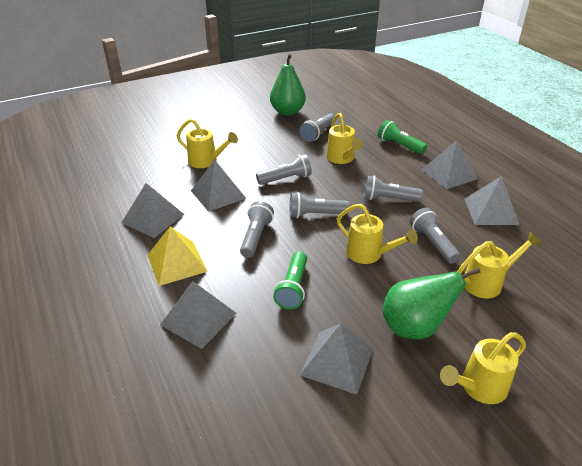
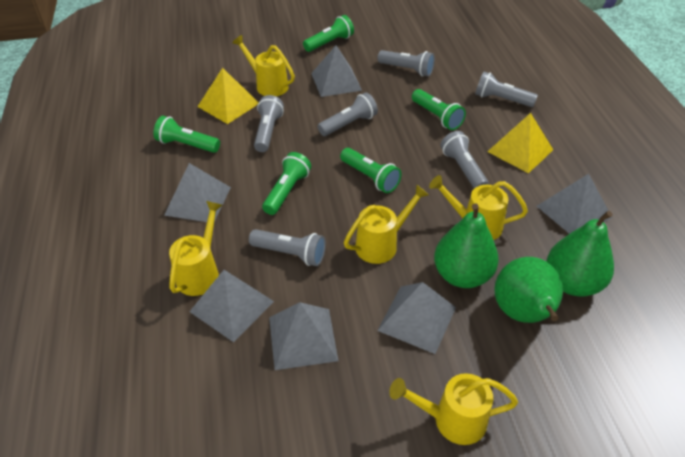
green flashlight: [273,252,307,310] [378,120,427,154] = 2 -> [153,116,220,153] [262,152,311,215] [303,15,354,52] [340,148,401,193] [412,89,466,130] = 5
green pear: [270,54,306,116] [383,267,480,339] = 2 -> [434,203,499,288] [494,257,563,323] [547,211,614,297] = 3
yellow pyramid: [147,226,208,286] = 1 -> [197,68,259,124] [487,113,553,173] = 2

